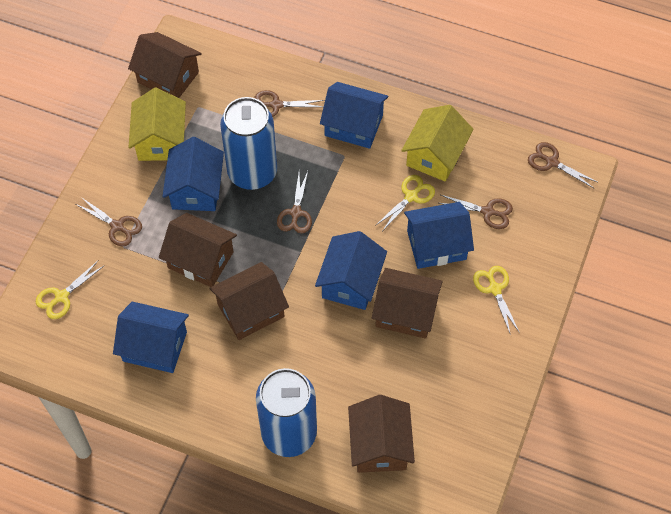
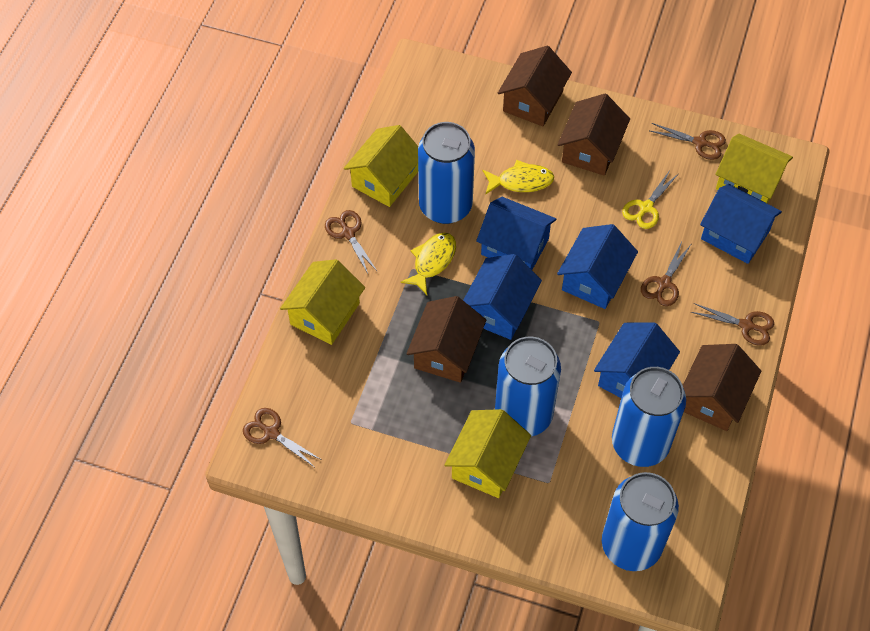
blue can: [220,97,277,190] [256,368,317,457] = 2 -> [418,122,475,224] [495,337,561,436] [602,472,679,571] [612,367,686,467] = 4
brown house: [128,32,202,98] [159,213,237,287] [209,262,289,340] [348,395,415,473] [372,268,443,339] = 5 -> [406,296,486,383] [498,46,572,126] [557,94,630,176] [683,344,761,431] = 4
yellow fish: none = 0 -> [401,233,456,295] [482,160,554,195] = 2
yellow house: [128,88,186,161] [401,105,474,181] = 2 -> [280,259,365,345] [344,125,418,207] [444,409,531,498] [715,134,793,203] = 4
yellow scissors: [36,260,105,319] [375,175,435,230] [473,266,520,335] = 3 -> [622,170,678,229] = 1

